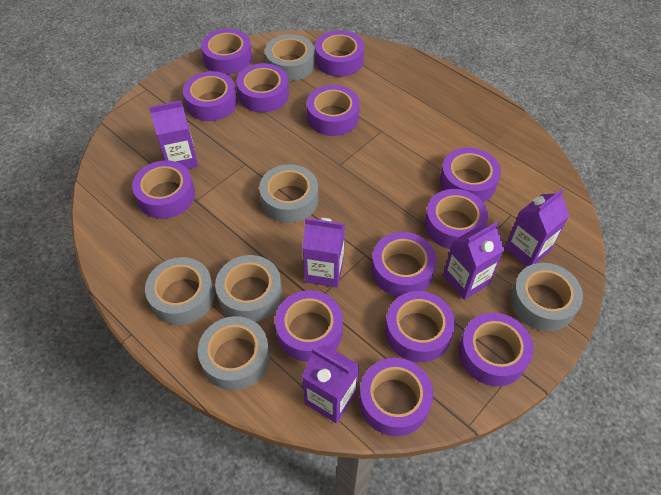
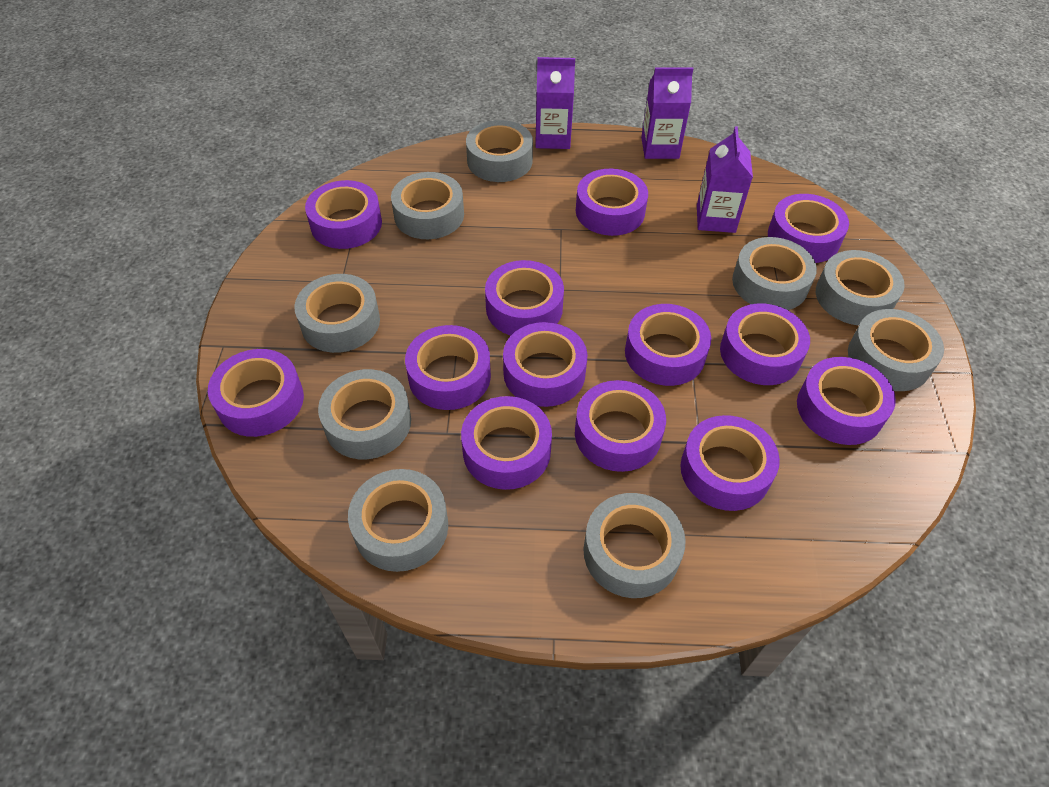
grey tape: [145,257,215,325] [198,316,270,390] [215,255,282,322] [259,164,318,223] [265,34,315,81] [510,263,583,331] = 6 -> [294,274,380,353] [318,369,411,459] [348,469,448,572] [391,172,464,239] [466,120,533,182] [583,493,686,598] [732,237,817,310] [816,250,905,326] [848,309,944,391] = 9
purple carton: [149,100,198,169] [302,218,345,287] [302,345,359,423] [443,222,504,300] [505,189,570,266] = 5 -> [535,57,575,149] [641,67,693,159] [697,126,753,233] = 3

